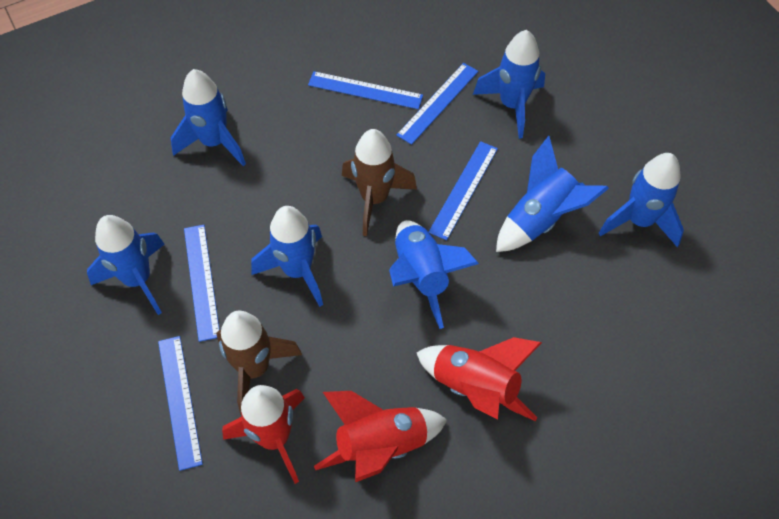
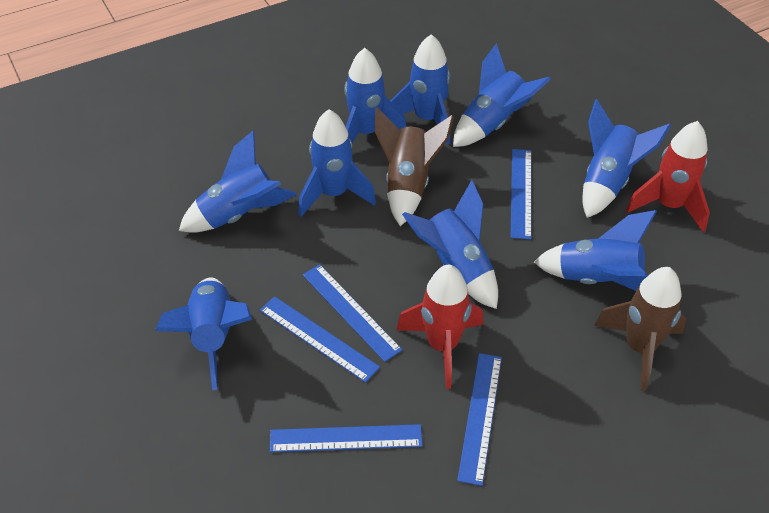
blue rocket: [87,215,165,315] [171,69,246,166] [251,206,323,307] [389,220,479,329] [473,30,545,139] [496,136,609,252] [599,153,684,247] = 7 -> [155,278,252,390] [179,131,297,233] [298,109,376,217] [344,48,407,143] [390,34,450,145] [402,180,498,309] [453,43,551,147] [534,210,657,291] [582,99,671,218] = 9
red rocket: [222,385,305,484] [314,391,447,482] [416,337,542,421] = 3 -> [396,265,483,389] [626,121,710,232] = 2

